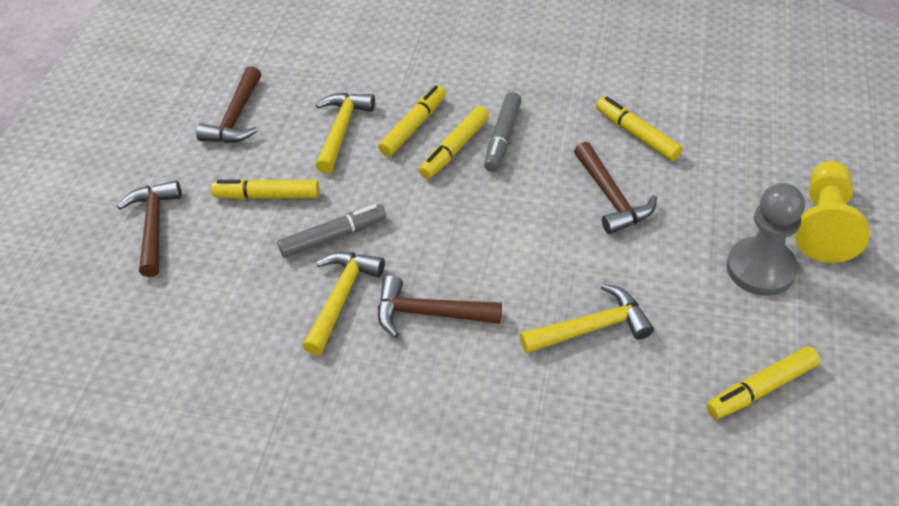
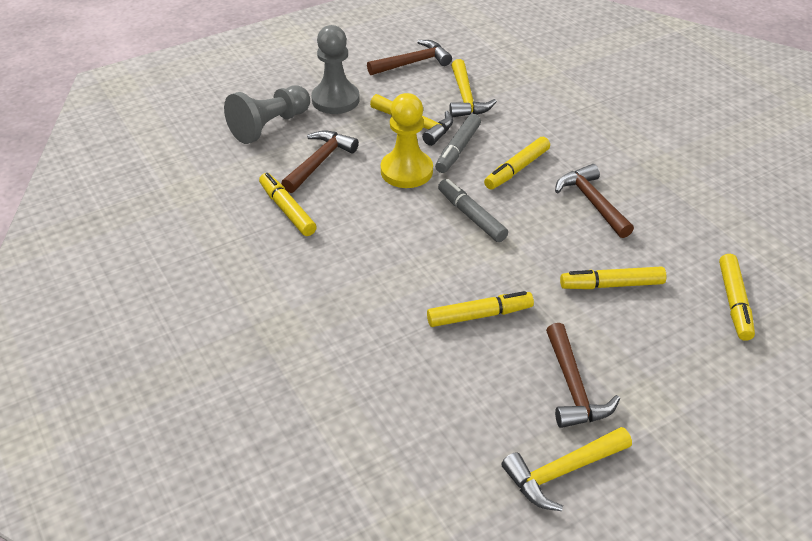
grey pawn: [726,183,805,296] = 1 -> [224,85,310,144] [311,25,360,114] = 2

